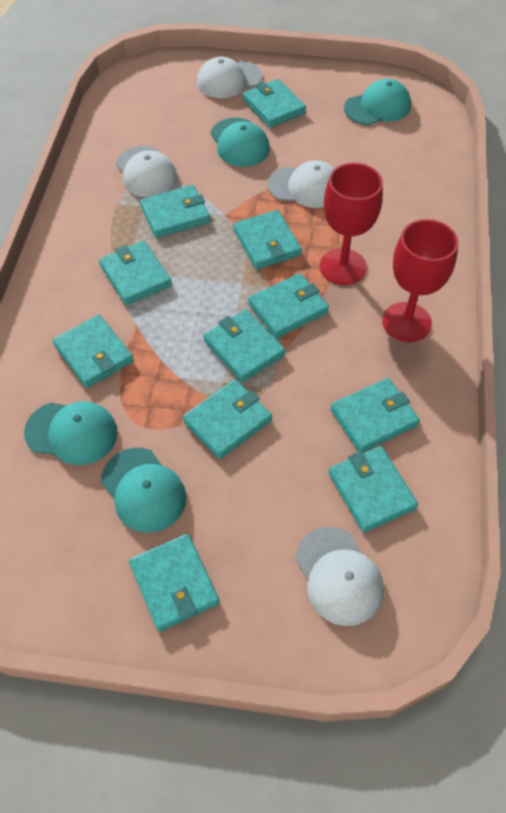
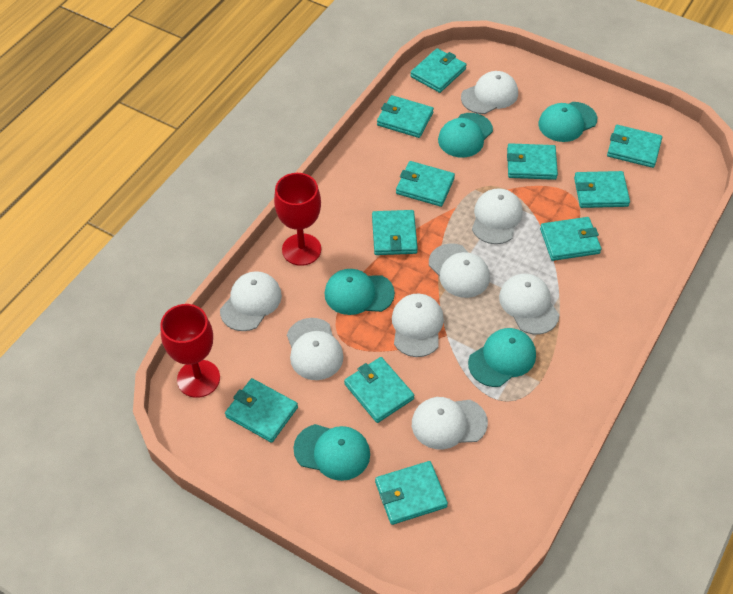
turquoise cap: [24,401,118,465] [101,448,186,533] [210,118,270,167] [344,79,411,125] = 4 -> [293,424,370,481] [325,269,395,315] [438,113,493,157] [468,328,536,387] [538,102,597,142] = 5
white cap: [116,146,177,197] [197,57,262,98] [268,160,335,208] [295,527,384,626] = 4 -> [220,271,282,331] [287,318,344,380] [392,294,444,357] [412,397,488,450] [429,243,490,298] [461,71,518,114] [472,188,523,244] [499,274,559,335] = 8

